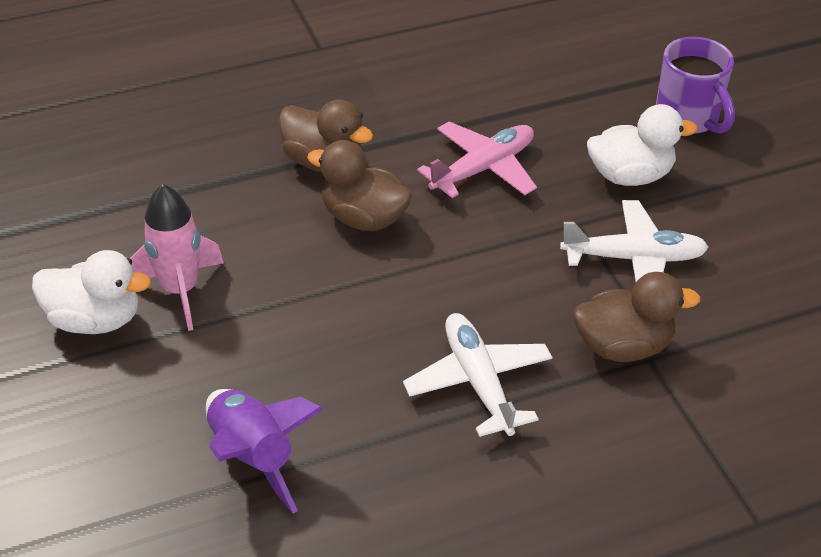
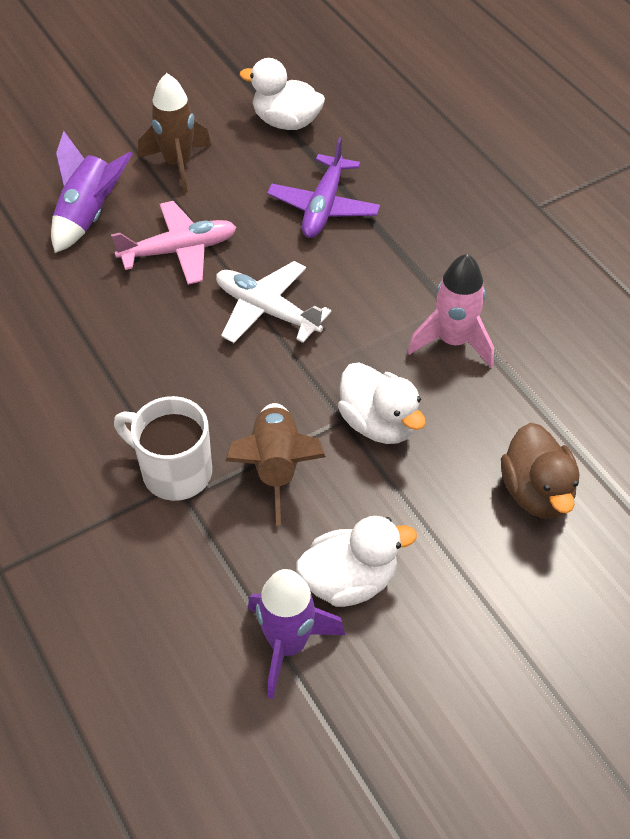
brown duck: [278,100,373,172] [307,140,412,231] [573,272,701,362] = 3 -> [501,423,579,519] = 1
brown rocket: none = 0 -> [138,73,211,193] [225,403,326,525] = 2
purple mug: [656,37,735,134] = 1 -> none = 0
purple plane: none = 0 -> [267,137,380,238] = 1
purple rocket: [206,389,324,513] = 1 -> [51,131,132,253] [248,569,345,699] = 2
white duck: [32,250,151,334] [587,104,697,186] = 2 -> [240,58,325,130] [296,516,417,607] [338,362,426,444] = 3
white mug: none = 0 -> [114,396,212,501] = 1
white plane: [403,313,552,437] [560,200,709,282] = 2 -> [216,261,331,343] = 1

